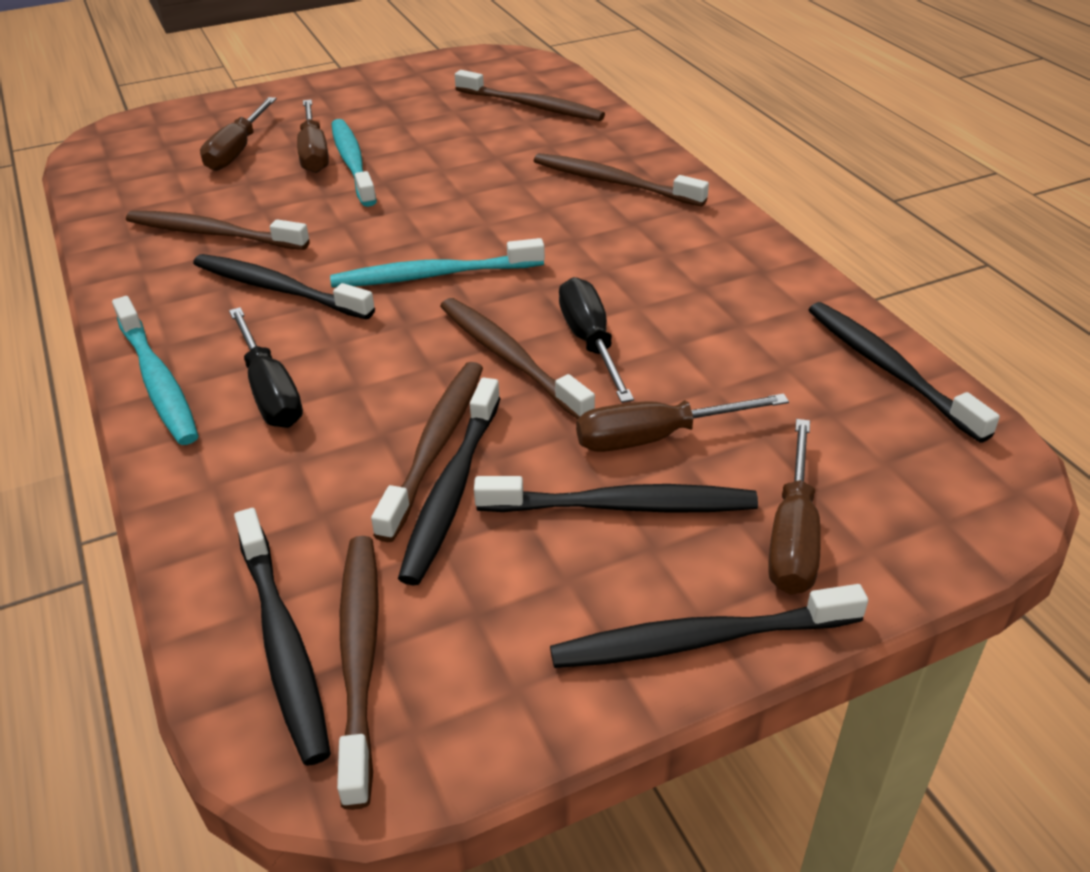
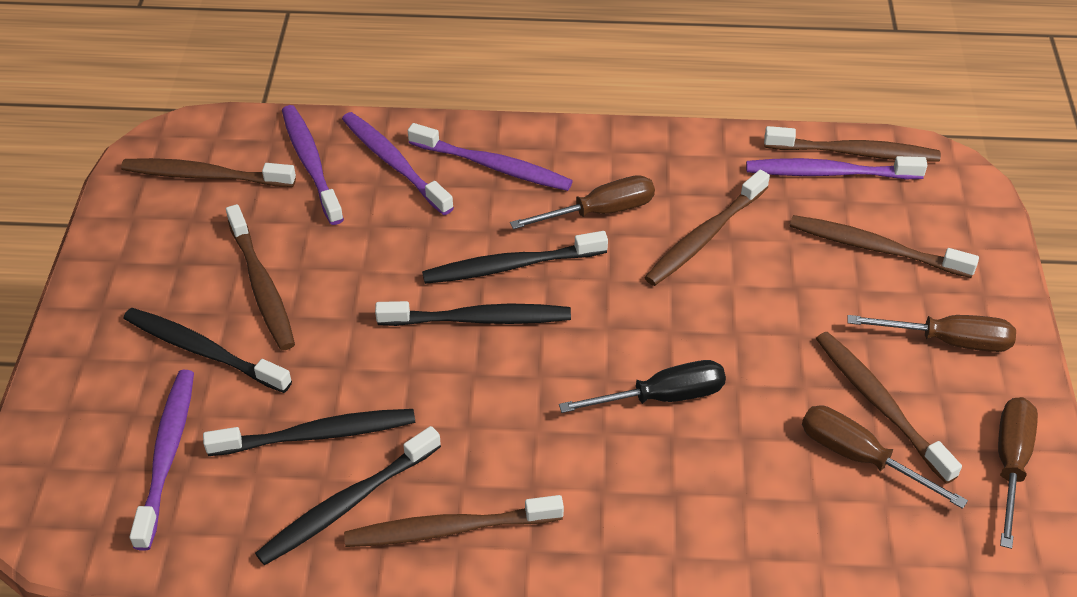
black screwdriver: [229,307,303,428] [559,277,634,403] = 2 -> [559,360,726,413] = 1
black toothbrush: [193,254,375,319] [234,508,331,766] [398,378,501,585] [474,476,758,513] [550,584,868,668] [809,302,1000,442] = 6 -> [124,308,292,393] [203,409,415,456] [255,426,441,565] [375,301,571,326] [422,231,608,284] = 5
brown toothbrush: [126,210,310,250] [337,536,379,810] [371,362,483,542] [440,298,595,419] [455,70,605,121] [534,153,709,206] = 6 -> [121,158,296,187] [226,204,295,350] [344,495,564,547] [644,170,770,286] [764,126,941,162] [790,215,979,278] [816,332,962,484] = 7
purple toothbrush: none = 0 -> [130,370,194,551] [282,105,344,225] [342,112,454,215] [408,123,573,191] [746,156,927,179] = 5
turquoise toothbrush: [112,296,199,445] [330,238,545,288] [332,119,377,207] = 3 -> none = 0

